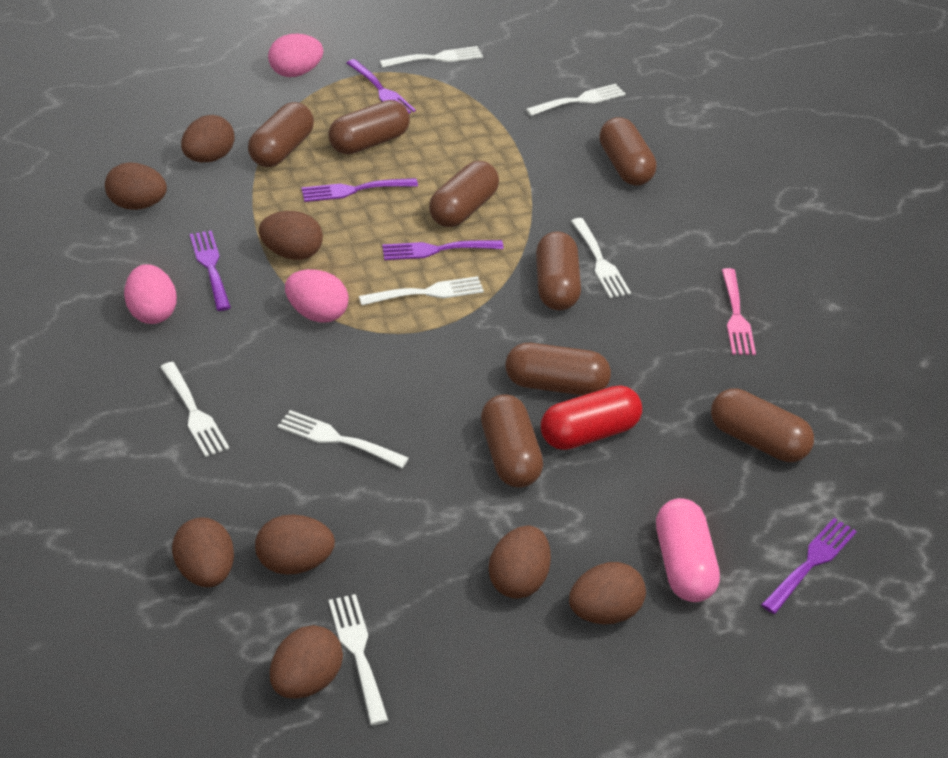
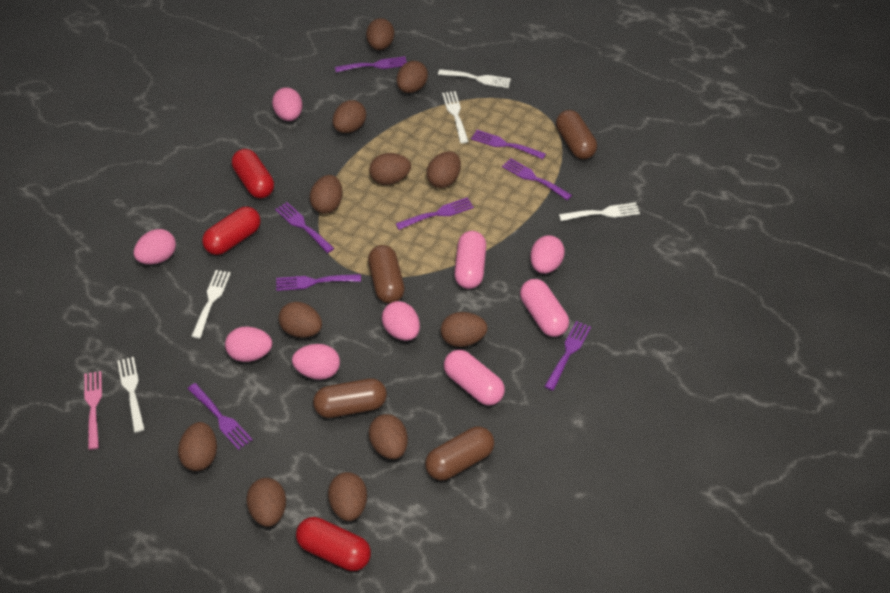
brown capsule: [248,102,314,167] [328,100,410,155] [429,161,499,227] [481,395,543,488] [506,343,611,395] [536,231,581,310] [599,117,657,186] [711,388,814,462] = 8 -> [313,378,387,418] [368,245,405,303] [425,426,494,480] [556,110,597,159] = 4
brown egg: [105,162,167,210] [172,517,234,587] [181,115,234,162] [255,515,335,575] [259,211,323,260] [270,625,343,699] [489,525,551,599] [569,562,646,624] = 8 -> [178,422,217,471] [246,478,286,527] [278,302,322,338] [310,175,343,214] [328,472,367,521] [333,100,366,133] [366,18,394,50] [368,414,408,459] [369,153,411,185] [397,61,428,93] [427,151,461,188] [441,312,488,347] = 12
pink capsule: [656,498,720,602] = 1 -> [444,350,505,405] [454,231,486,289] [520,279,569,337] = 3
pink egg: [124,264,177,324] [268,34,323,77] [285,269,349,323] = 3 -> [134,229,176,264] [225,326,272,362] [272,87,302,121] [292,344,340,380] [382,301,420,341] [530,235,565,274] = 6
purple fork: [190,230,231,311] [302,178,418,202] [346,59,416,114] [382,240,504,260] [761,518,857,614] = 5 -> [188,383,253,450] [275,202,334,253] [276,274,361,291] [335,56,407,72] [396,197,474,230] [471,130,546,159] [502,158,572,200] [544,321,591,391] = 8
red capsule: [541,385,642,450] = 1 -> [202,207,261,255] [232,149,274,198] [296,517,371,571] = 3
white fork: [160,362,229,457] [278,410,409,468] [329,594,388,725] [359,276,484,305] [380,46,483,68] [526,84,626,116] [571,218,631,298] = 7 -> [117,357,145,433] [191,270,231,338] [438,69,511,88] [442,91,469,143] [559,203,640,221] = 5

